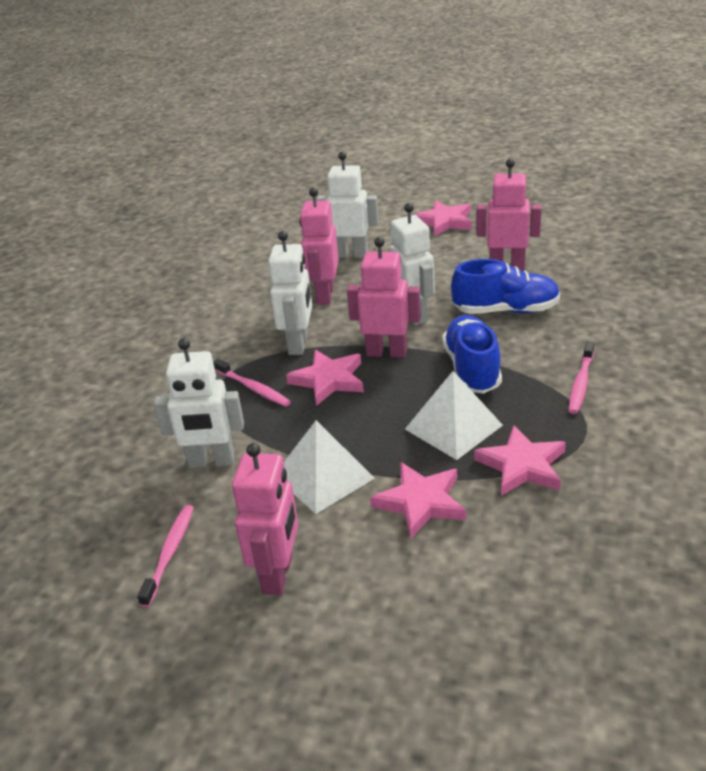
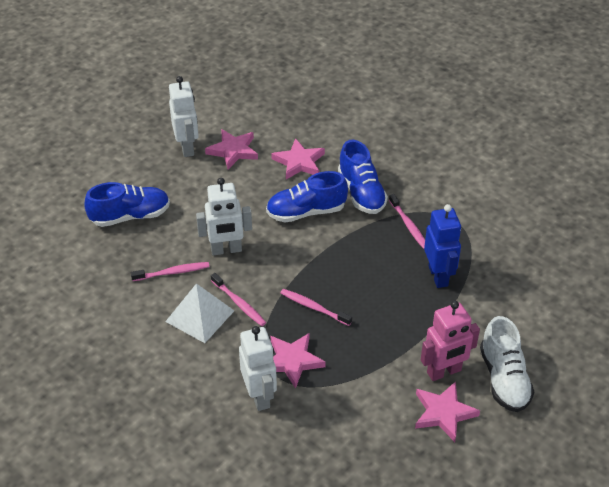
blue robot: none = 0 -> [424,204,461,288] = 1
blue shoe: [442,315,502,394] [451,259,560,314] = 2 -> [84,182,170,227] [266,171,348,223] [338,140,388,214] = 3
pink robot: [232,443,298,595] [299,187,339,305] [347,237,421,358] [476,159,542,270] = 4 -> [421,301,480,381] = 1
pink toothbrush: [137,505,194,607] [213,359,291,407] [569,341,594,414] = 3 -> [131,262,210,281] [211,273,266,326] [280,289,352,326] [389,194,425,249] = 4
white pyramid: [284,420,375,514] [405,371,503,460] = 2 -> [165,283,234,343] = 1
white robot: [153,338,244,468] [268,231,312,355] [317,152,379,258] [389,203,435,325] = 4 -> [169,76,199,157] [196,178,252,255] [239,326,277,411] = 3
white shoe: none = 0 -> [480,316,534,412] = 1

